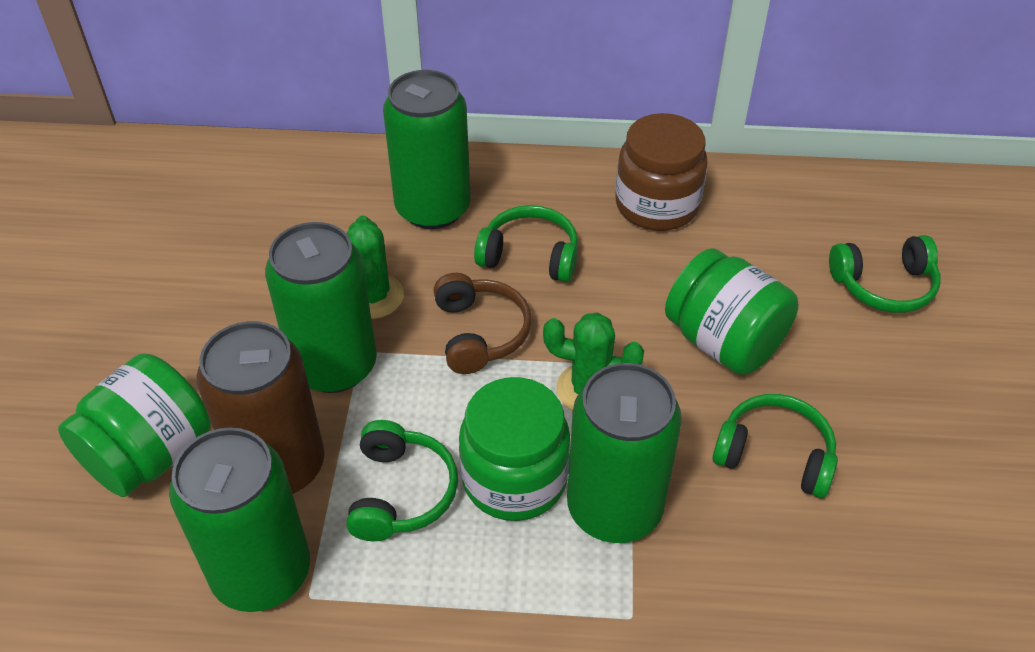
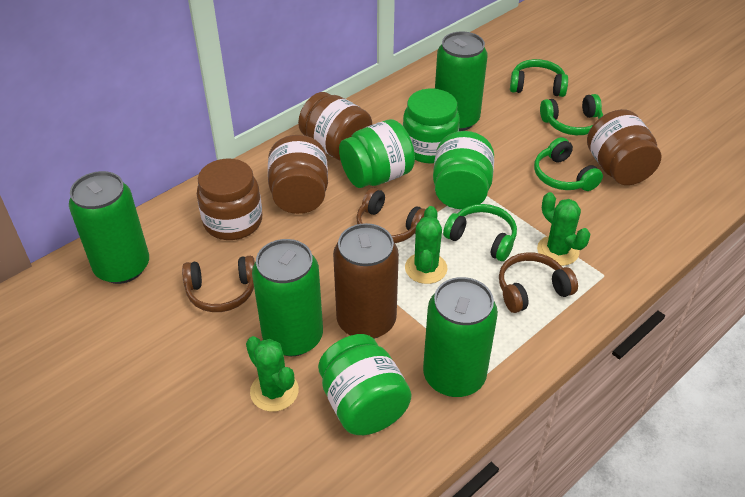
brown headphones: [434,273,532,374] = 1 -> [182,256,255,312] [356,188,426,243] [499,252,578,313] = 3
brown jar: [615,113,708,231] = 1 -> [197,158,262,240] [268,135,328,214] [298,92,372,161] [587,109,661,185] = 4
green cactus: [346,216,404,319] [543,312,644,411] = 2 -> [246,336,299,412] [405,206,448,284] [537,192,590,266] = 3
green jar: [58,354,211,497] [459,377,570,521] [665,248,799,375] = 3 -> [318,334,411,435] [339,119,415,188] [403,89,460,164] [433,131,494,209] = 4

